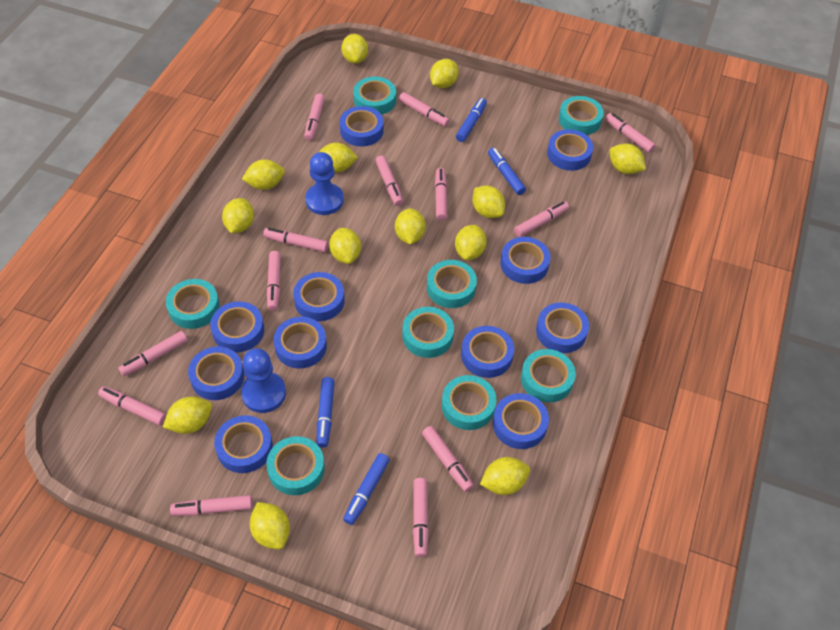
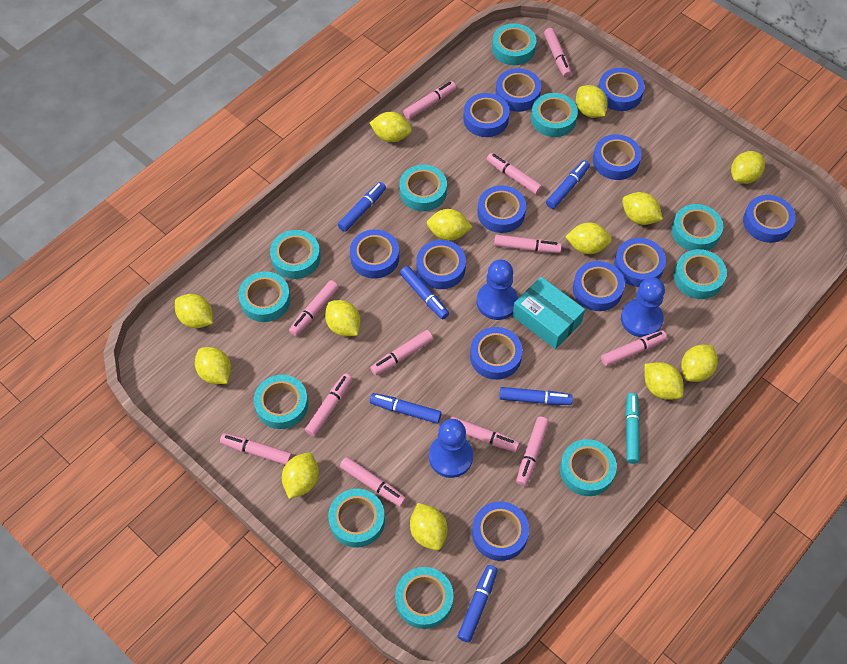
blue marker: [317,377,335,448] [343,453,390,525] [456,98,487,142] [488,148,526,195] = 4 -> [338,182,386,232] [370,393,442,423] [400,266,449,319] [458,565,498,642] [499,387,573,405] [546,160,590,209] = 6
blue pawn: [241,348,286,413] [305,152,344,215] = 2 -> [429,419,473,478] [477,260,518,320] [621,277,665,337] = 3
blue tape: [188,347,244,400] [210,301,264,353] [214,415,273,473] [273,317,327,369] [293,272,345,321] [340,106,384,146] [461,326,514,378] [493,393,549,449] [500,237,550,284] [536,303,589,353] [547,129,593,171] = 11 -> [350,229,399,279] [416,240,466,289] [463,93,510,137] [470,327,523,380] [472,501,529,561] [477,185,526,233] [495,68,541,112] [573,261,625,311] [593,134,642,180] [598,68,645,111] [614,238,666,287] [743,195,796,243] = 12
pink marker: [98,386,166,425] [118,331,188,376] [170,495,252,516] [263,228,328,252] [267,251,281,311] [304,93,325,141] [375,155,403,206] [399,92,450,127] [413,478,429,557] [422,426,474,492] [435,168,447,221] [514,201,569,237] [605,113,656,153] = 13 -> [220,433,292,465] [289,280,339,336] [305,373,352,436] [340,457,406,507] [370,330,433,375] [403,81,456,119] [450,416,519,452] [487,153,542,195] [494,235,562,253] [516,417,549,486] [544,28,571,78] [601,330,667,366] = 12
turquoise box: none = 0 -> [512,277,585,349] = 1
turquoise marker: none = 0 -> [625,393,640,464] = 1
turquoise tape: [166,279,220,329] [266,436,325,495] [353,77,396,115] [402,307,454,358] [427,260,477,308] [442,375,496,430] [521,349,576,403] [559,96,604,135] = 8 -> [238,271,291,322] [254,375,308,429] [270,230,321,279] [328,489,385,548] [395,567,454,629] [399,165,447,211] [492,23,537,65] [531,93,578,137] [560,439,617,496] [671,204,723,251] [674,249,727,299] = 11

